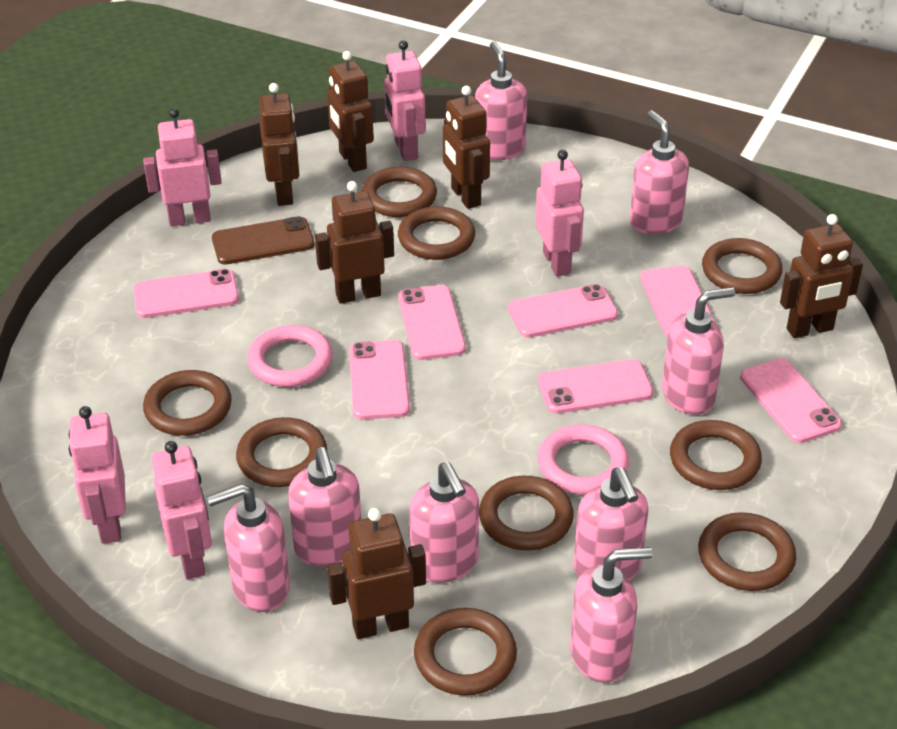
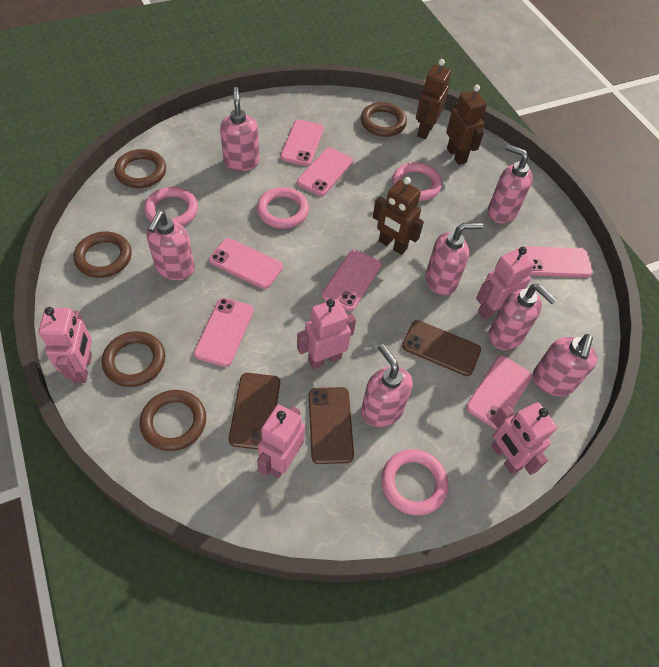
brown phone: [212,216,315,265] = 1 -> [228,373,280,449] [309,387,354,464] [402,320,481,376] = 3
brown ring: [143,370,232,436] [236,417,327,487] [362,167,437,217] [398,206,475,260] [414,608,517,696] [479,476,574,551] [670,420,762,490] [698,512,796,591] [702,238,783,294] = 9 -> [74,232,132,278] [102,331,165,387] [114,149,166,188] [140,390,206,451] [361,102,407,137] = 5
brown robot: [259,83,299,206] [315,181,394,304] [327,51,374,172] [327,508,426,639] [443,86,490,209] [780,214,863,338] = 6 -> [373,177,424,255] [416,59,451,139] [446,85,487,165] = 3
pink ring: [247,325,333,387] [538,424,629,495] = 2 -> [144,187,198,226] [257,187,309,229] [381,449,449,515] [392,162,442,201] = 4
pink soap dispenser: [207,483,290,612] [288,447,361,567] [409,462,479,583] [475,41,527,160] [570,547,652,683] [573,467,648,580] [630,110,689,234] [662,287,735,415] = 8 -> [146,211,195,280] [220,87,260,171] [361,344,413,427] [426,223,483,296] [488,144,533,223] [489,284,557,350] [533,334,597,396] = 7

